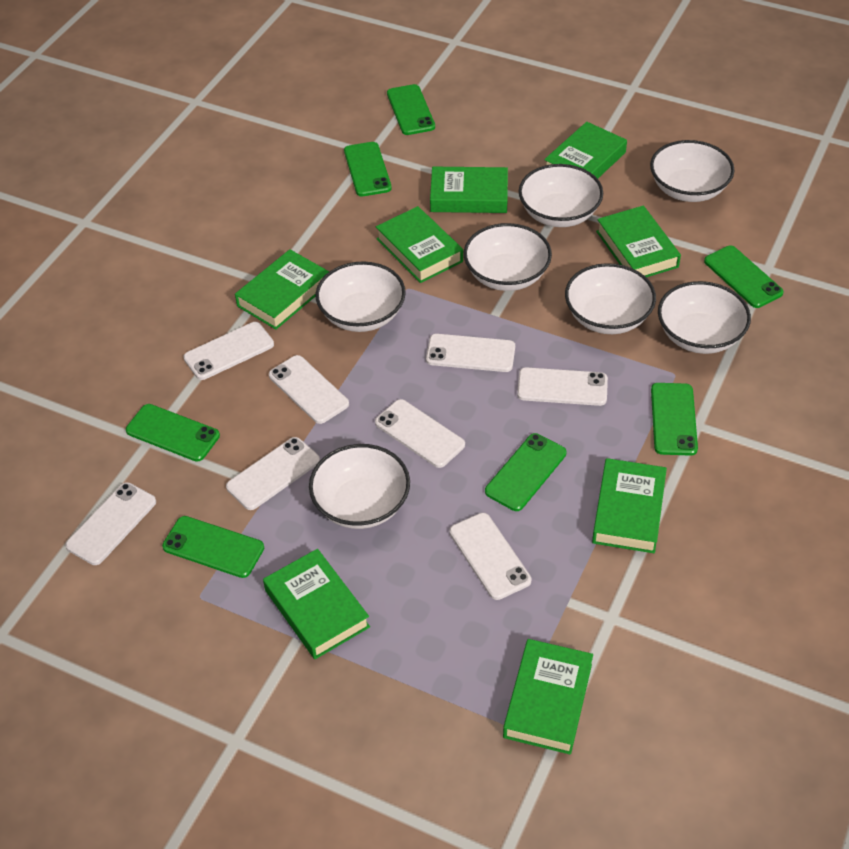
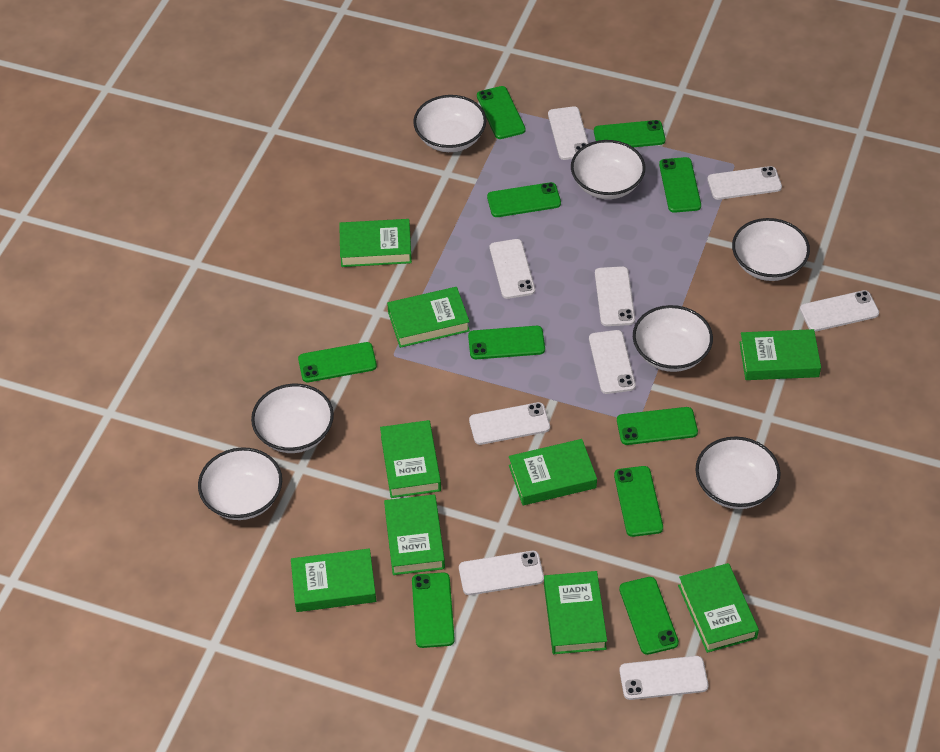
green book: [235,249,329,330] [263,549,370,659] [376,206,463,283] [430,167,508,213] [503,639,593,755] [544,122,627,179] [592,458,667,553] [596,206,681,277] = 8 -> [291,549,376,612] [339,219,412,267] [380,420,441,498] [384,494,445,575] [387,287,470,348] [509,439,597,505] [544,571,607,654] [678,563,759,653] [739,329,821,380] = 9
green phone: [126,404,220,462] [162,516,264,578] [344,142,392,197] [387,84,435,135] [485,433,567,511] [651,383,698,456] [704,246,784,308] = 7 -> [298,342,377,382] [412,572,455,648] [468,326,545,359] [477,86,526,139] [487,182,561,217] [594,120,665,147] [614,466,663,537] [617,407,698,445] [619,577,679,655] [659,157,701,213] = 10
white phone: [65,482,156,565] [183,322,274,380] [226,437,320,510] [269,355,349,424] [375,399,465,468] [426,334,515,372] [449,513,531,600] [517,367,608,406] = 8 -> [459,551,544,595] [469,402,550,445] [490,239,535,299] [548,106,589,160] [589,330,636,394] [595,266,635,326] [619,656,708,700] [707,166,782,200] [800,290,879,332] = 9

